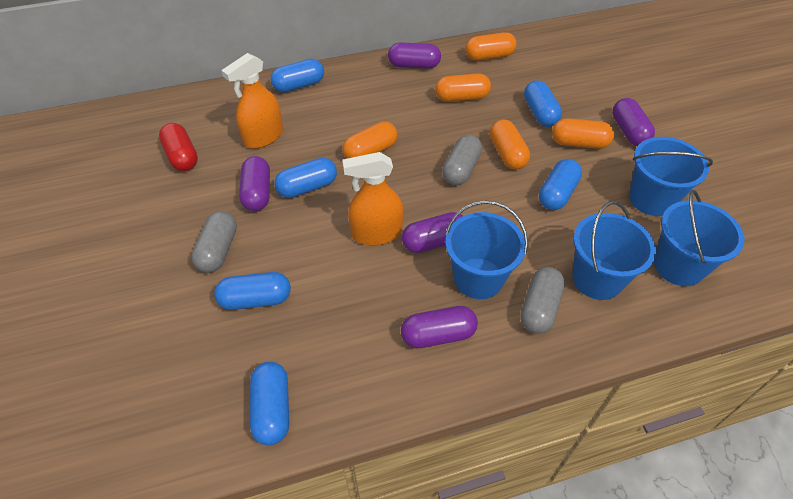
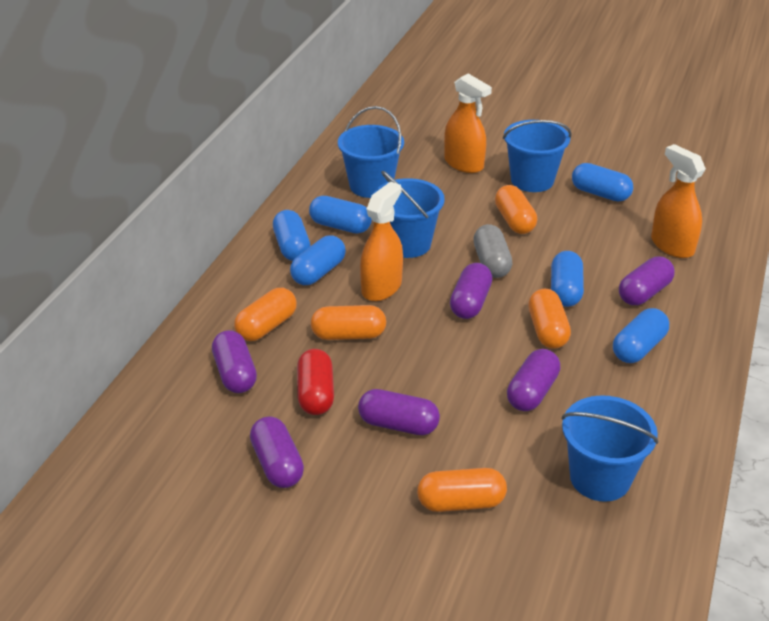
grey capsule: [191,211,237,273] [442,135,482,185] [520,267,565,334] = 3 -> [473,224,512,278] = 1
orange spray bottle: [221,53,283,149] [342,152,403,245] = 2 -> [360,181,403,301] [444,74,492,173] [651,144,706,258] = 3
purple capsule: [239,156,270,211] [388,42,441,69] [401,306,478,348] [402,212,463,253] [612,98,655,146] = 5 -> [212,330,257,393] [250,416,304,488] [358,389,440,435] [450,263,492,319] [507,349,560,411] [619,257,675,305] = 6

